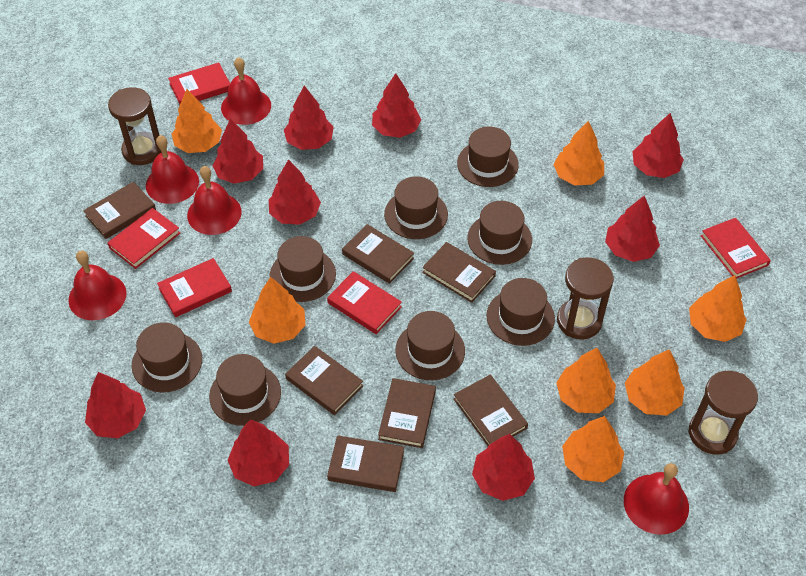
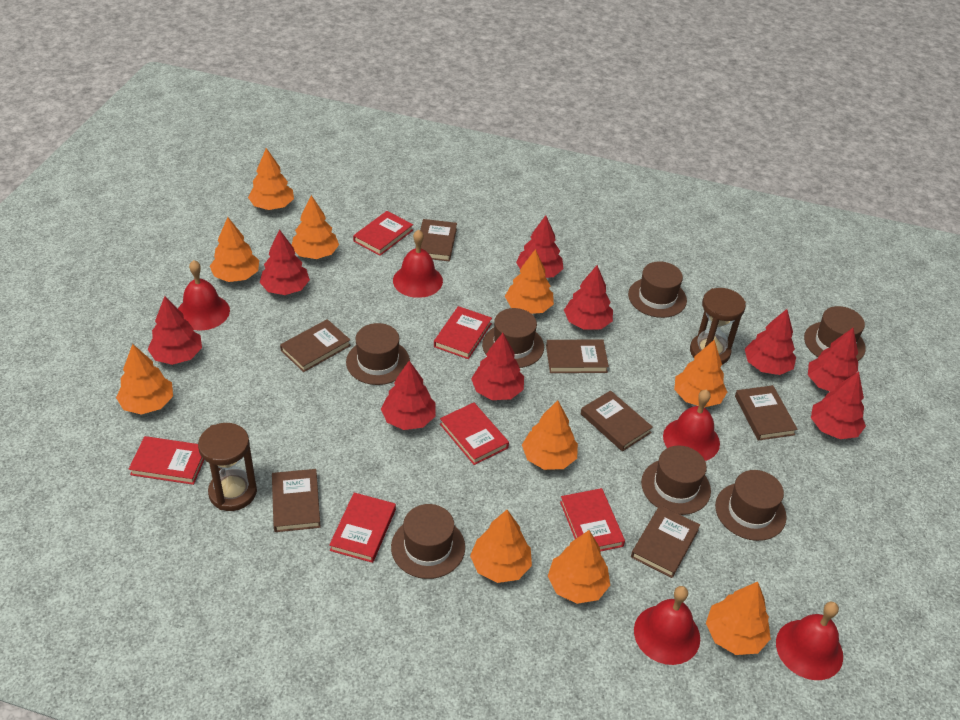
brown hat: [132,322,202,393] [209,354,281,426] [270,236,336,302] [384,176,448,239] [396,311,465,380] [457,127,519,187] [467,201,532,265] [486,278,555,346] = 8 -> [346,323,410,385] [391,504,465,579] [482,308,544,368] [628,261,687,318] [641,445,711,515] [715,470,787,541] [804,306,866,361] = 7
brown hourglass: [108,87,162,165] [557,258,614,339] [688,371,758,455] = 3 -> [198,423,257,511] [690,288,746,365] = 2
orange tree: [172,89,222,153] [249,277,305,344] [553,121,604,185] [556,348,616,413] [562,416,624,482] [625,349,685,415] [689,275,747,342] = 7 -> [116,344,173,415] [210,217,259,282] [248,148,294,210] [292,195,339,259] [470,510,532,583] [505,249,554,314] [522,400,578,470] [548,530,610,604] [674,340,727,407] [706,582,771,655] = 10
red book: [107,208,180,269] [157,258,232,317] [168,62,230,104] [327,271,402,334] [701,218,771,279] = 5 -> [129,436,204,485] [329,492,396,563] [353,211,413,256] [434,306,492,359] [440,402,509,465] [560,488,625,552] = 6

